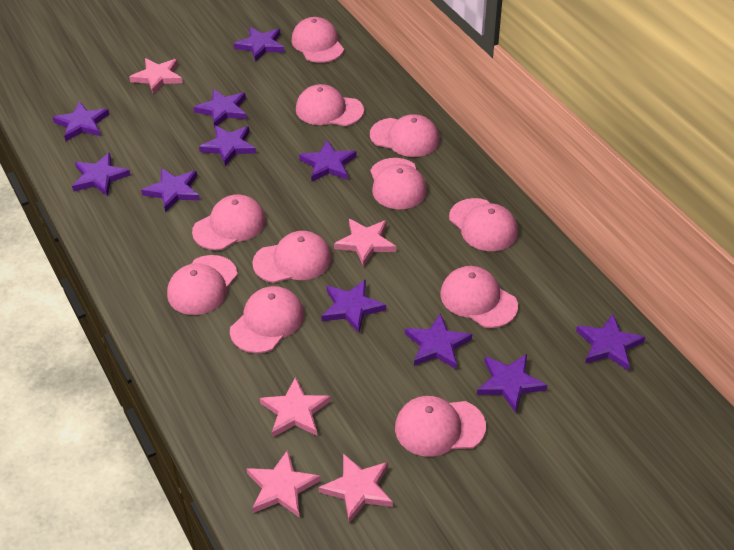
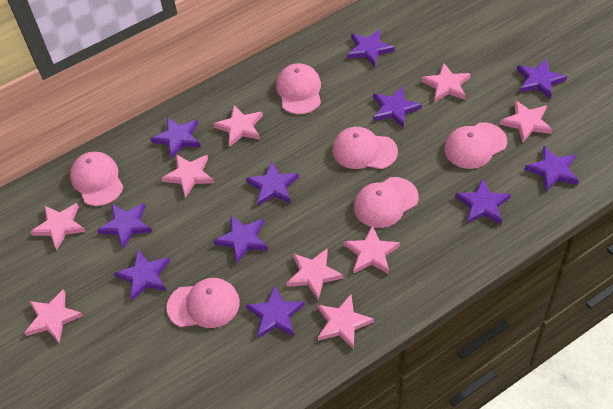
pink cap: [167,255,237,315] [192,194,266,250] [230,286,304,353] [252,231,332,283] [292,17,344,63] [296,84,364,126] [370,114,440,157] [370,158,427,209] [395,396,486,457] [440,266,518,328] [449,198,518,251] = 11 -> [70,152,123,206] [166,278,240,328] [276,63,321,114] [332,127,398,169] [354,177,419,228] [444,122,507,169] = 6
pink star: [129,58,183,94] [247,450,321,518] [260,377,331,437] [319,454,393,523] [334,219,396,267] = 5 -> [24,289,83,343] [30,203,86,250] [161,154,214,198] [213,105,263,147] [286,249,343,300] [317,294,374,350] [344,225,400,274] [421,63,471,102] [500,100,553,143] = 9

